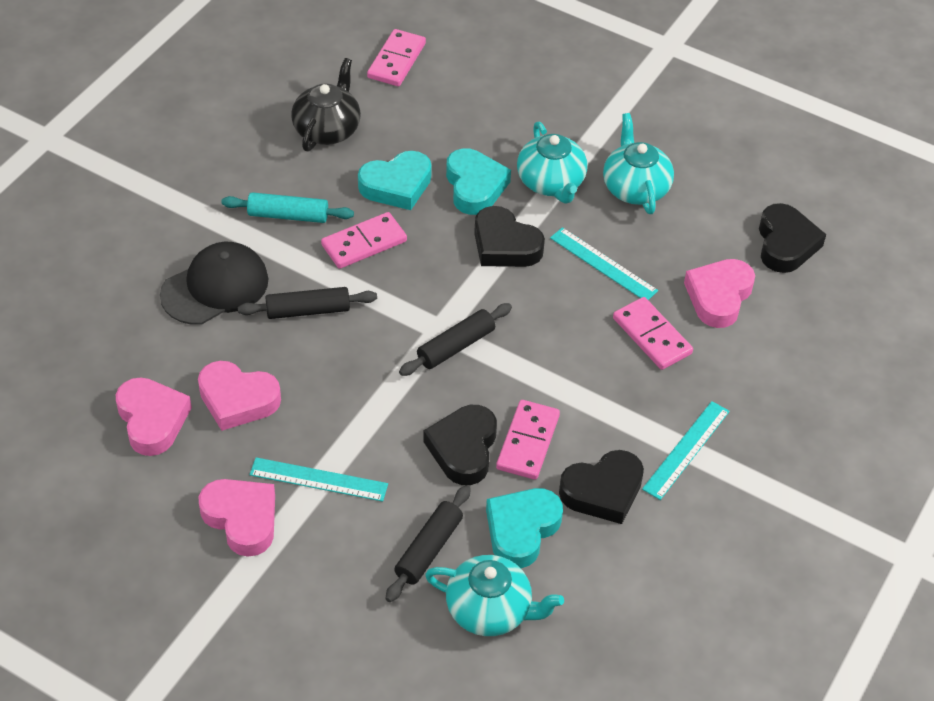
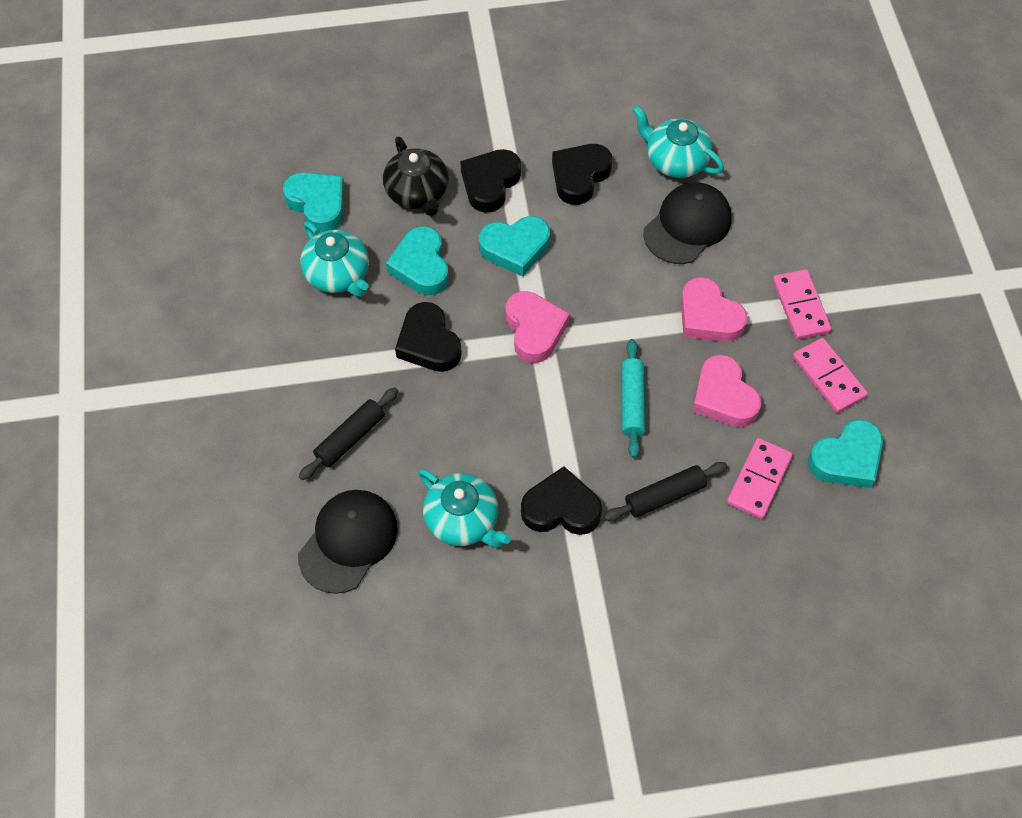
black cap: [160,242,269,325] = 1 -> [298,490,398,594] [644,182,732,264] = 2
black rolling pin: [238,287,377,319] [385,485,471,602] [399,303,512,376] = 3 -> [299,387,398,480] [604,462,728,521] = 2
pink domino: [321,212,407,269] [367,29,426,86] [496,400,560,480] [613,297,693,370] = 4 -> [727,438,793,519] [773,269,831,340] [792,338,868,413] = 3
pink heart: [116,377,192,456] [198,361,281,431] [199,479,275,557] [684,259,755,328] = 4 -> [506,291,570,363] [681,277,748,342] [692,355,761,427] = 3
turquoise heart: [358,151,432,210] [446,148,511,215] [486,488,563,568] = 3 -> [283,172,345,233] [386,226,449,295] [479,216,550,276] [808,420,883,488] = 4
turquoise ruler: [249,457,388,502] [550,227,658,300] [642,401,730,500] = 3 -> none = 0

